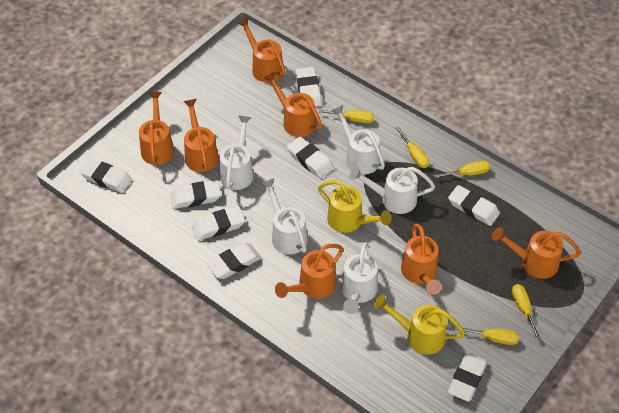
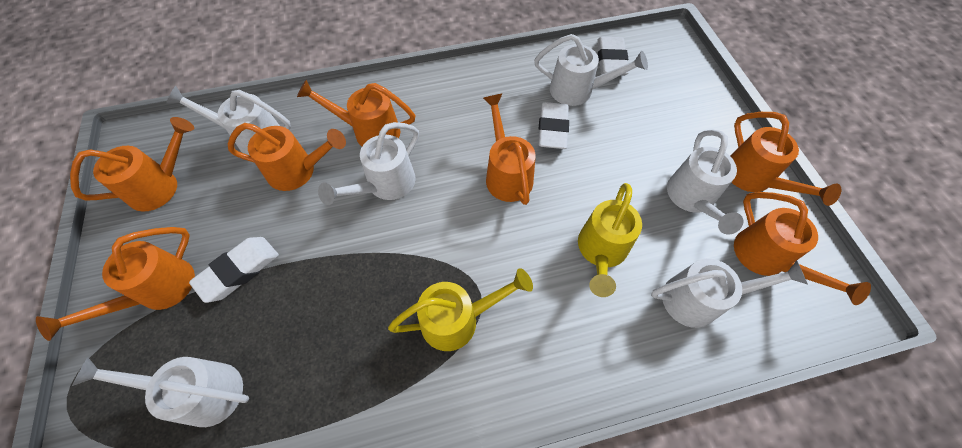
white eraser: [79,158,132,193] [170,180,221,209] [192,206,245,241] [207,243,261,279] [287,137,334,178] [296,67,322,107] [448,185,500,226] [448,352,488,402] = 8 -> [189,237,279,303] [538,102,569,149] [597,37,629,76] = 3
white watering can: [219,115,254,190] [261,178,308,254] [331,105,385,175] [341,242,378,314] [349,166,435,214] = 5 -> [72,357,249,427] [166,86,291,155] [318,122,419,205] [534,34,648,106] [651,259,808,328] [667,130,744,235] = 6
yellow screwdriver: [319,109,374,123] [395,127,429,168] [434,161,490,178] [453,326,519,345] [512,284,541,340] = 5 -> none = 0

